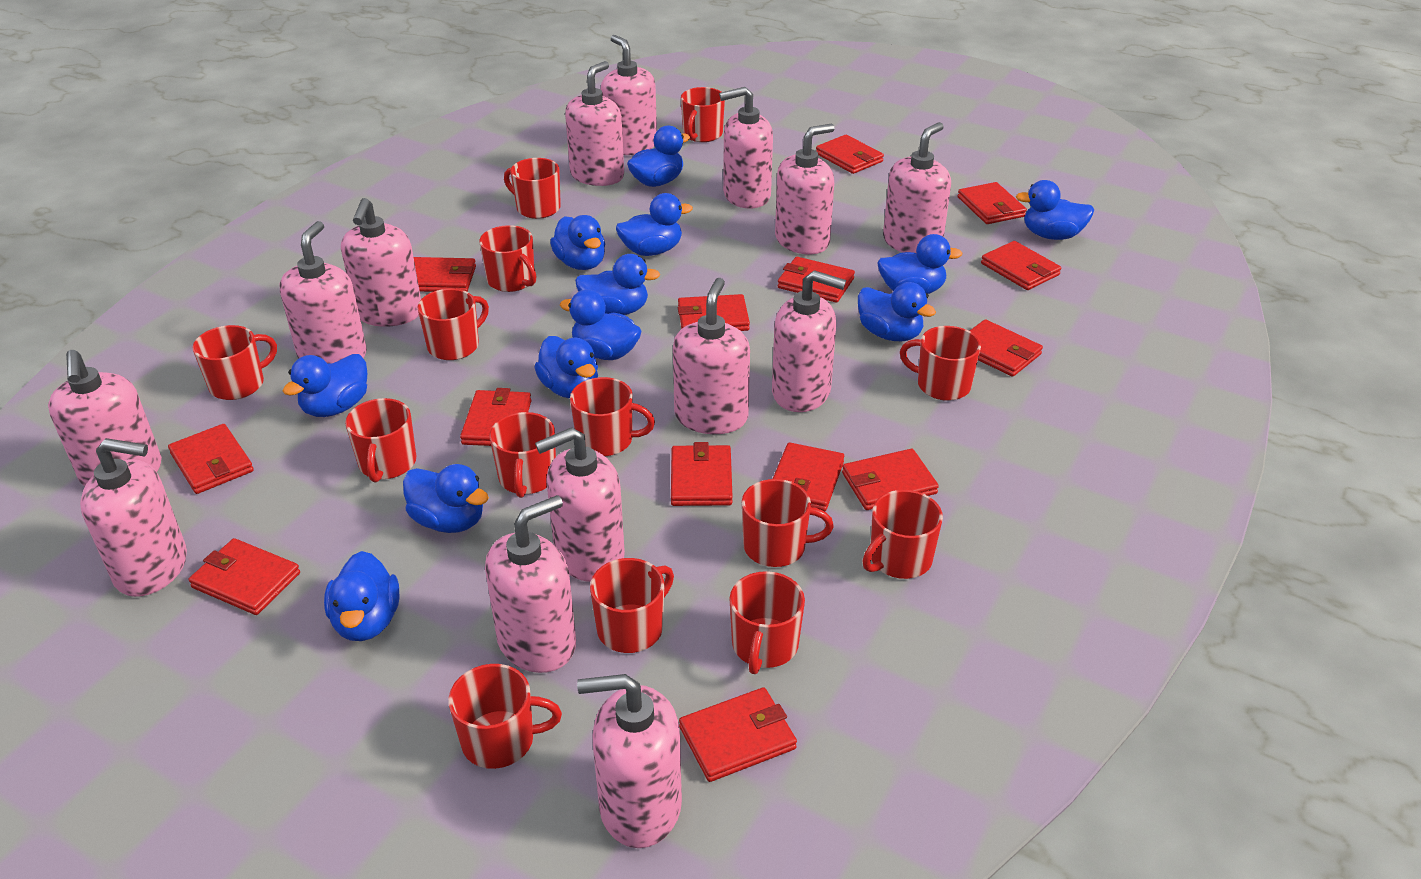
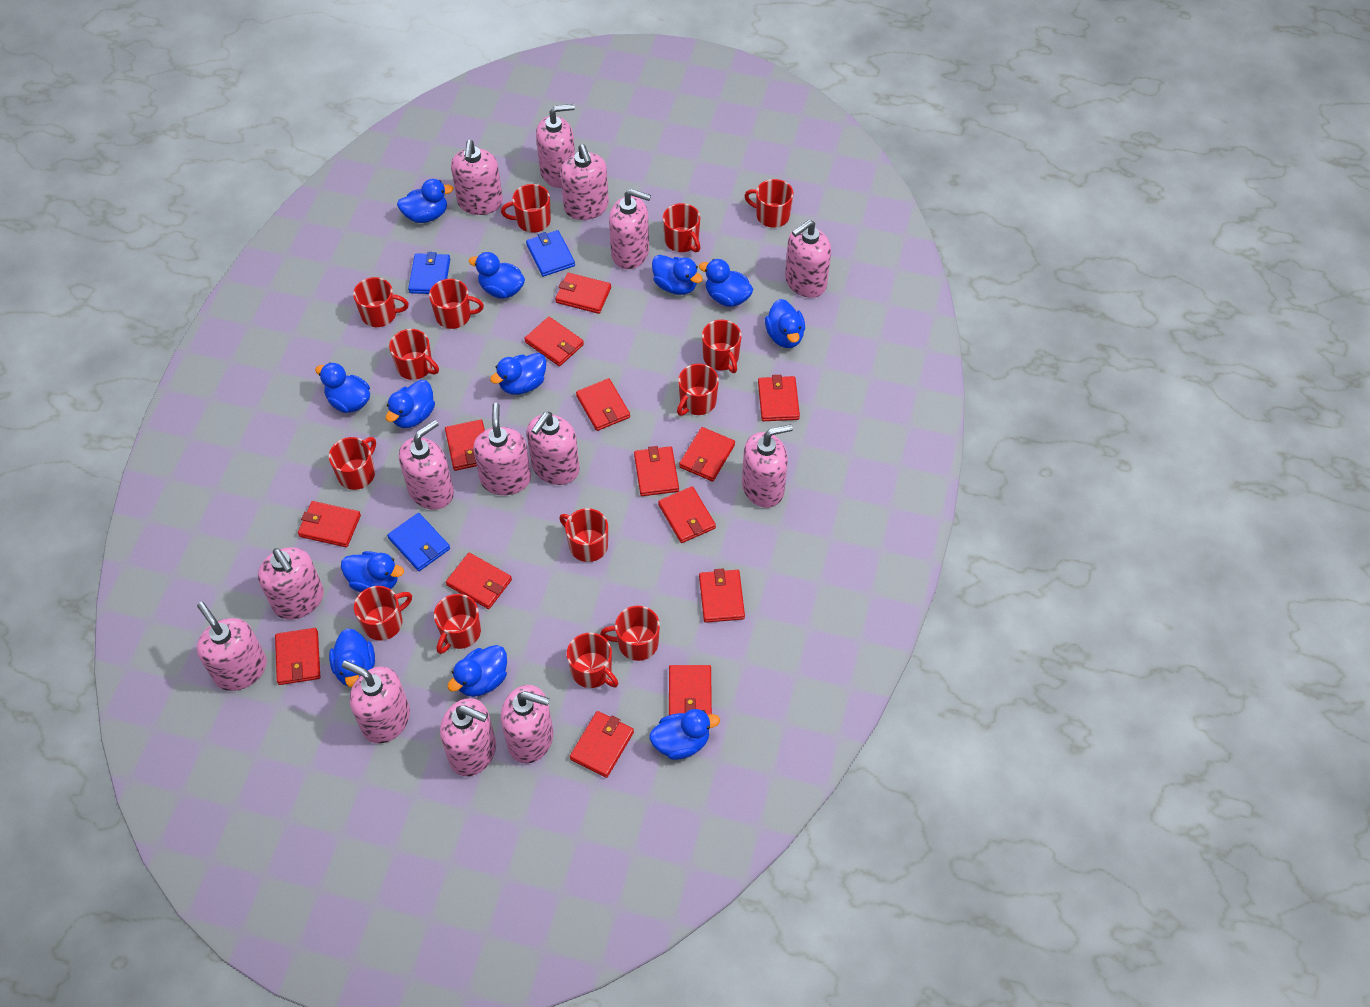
blue wallet: none = 0 -> [387,513,450,571] [408,252,450,294] [526,230,575,277] = 3

